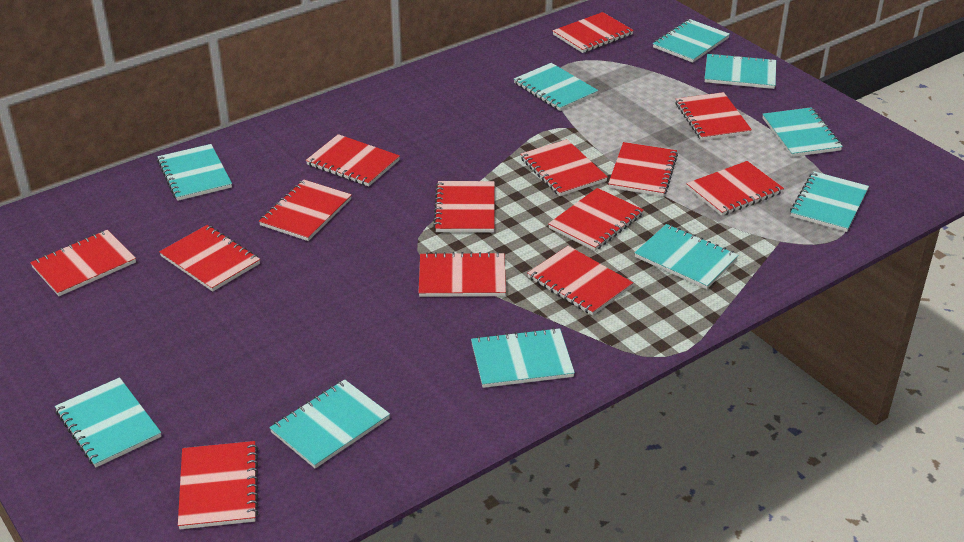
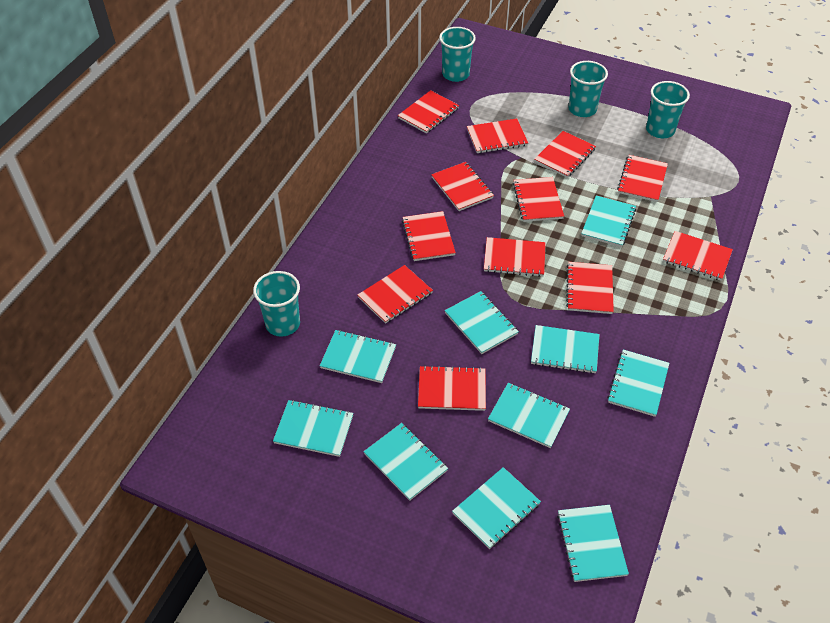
red notebook: [30,230,136,296] [159,225,260,292] [178,441,258,529] [259,180,352,241] [306,134,400,186] [418,252,506,297] [433,181,495,232] [520,139,608,196] [528,246,633,316] [548,188,644,251] [552,12,634,53] [608,142,678,196] [675,92,752,141] [686,161,784,216] = 14 -> [358,265,433,324] [398,90,459,134] [402,211,456,261] [418,365,486,411] [431,162,494,211] [467,119,528,153] [484,237,546,277] [513,177,564,222] [534,131,596,178] [566,262,614,314] [617,155,668,202] [663,231,733,281] = 12
turquoise cup: none = 0 -> [253,271,300,337] [439,27,476,82] [568,61,608,117] [646,81,690,138] = 4

